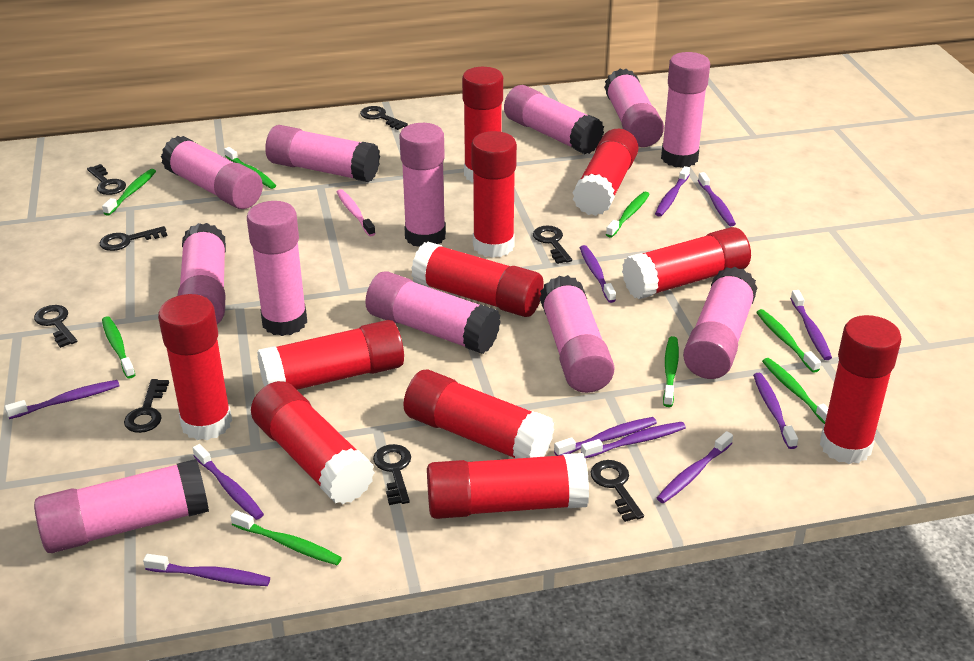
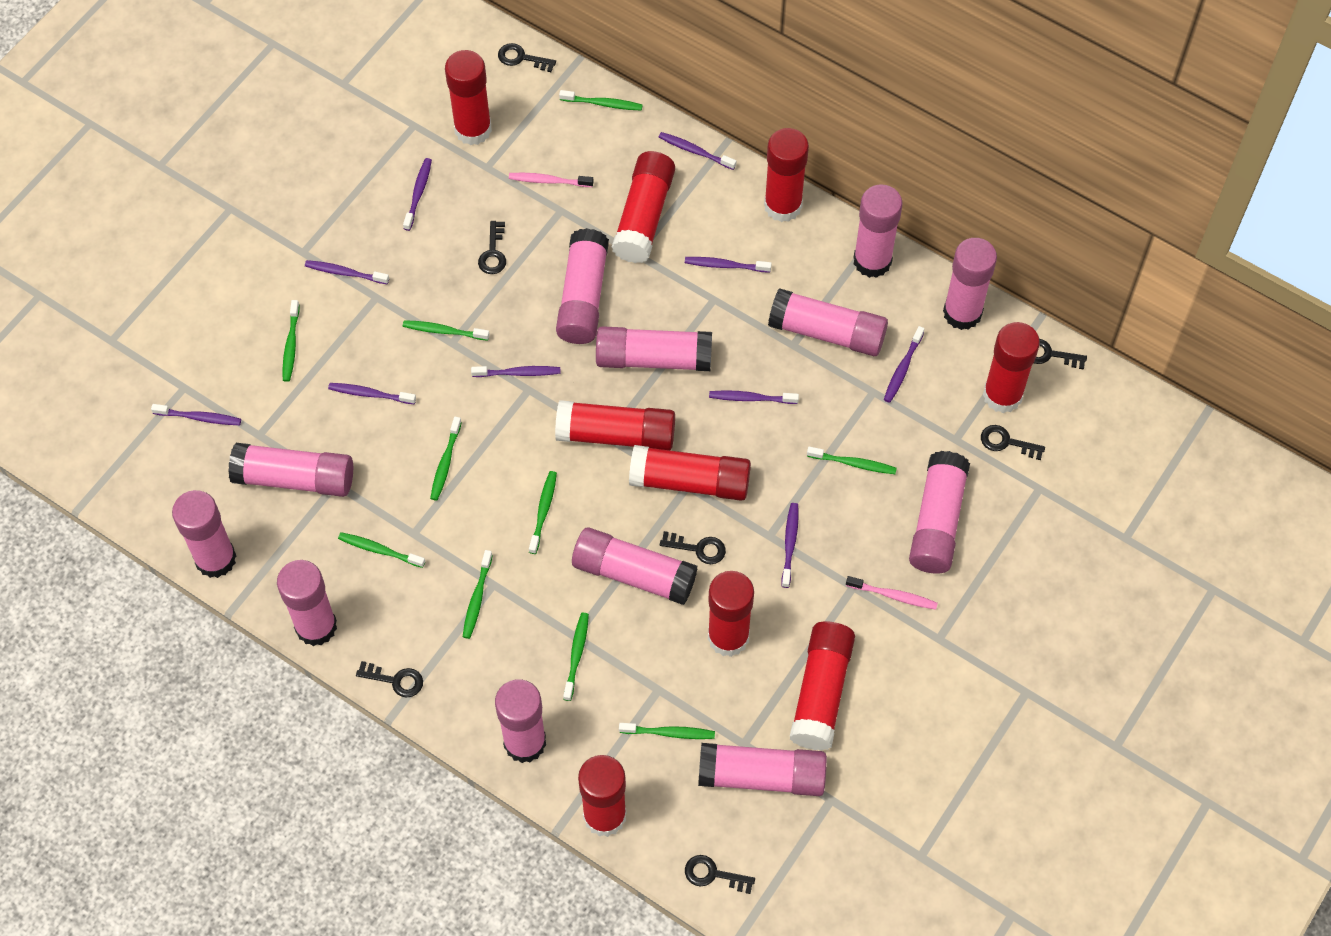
black key: [34,305,77,348] [87,164,126,195] [100,226,168,251] [124,379,169,433] [360,106,408,130] [373,444,411,505] [533,226,572,264] [591,460,644,522] = 8 -> [356,661,423,698] [478,221,506,274] [498,43,556,72] [660,531,726,564] [685,855,755,894] [981,425,1045,460] [1034,339,1087,370] = 7
green toothbrush: [102,169,156,216] [102,316,135,378] [224,147,276,189] [231,510,342,565] [606,192,650,238] [663,336,679,407] [756,309,821,373] [762,358,828,424] = 8 -> [283,300,300,382] [338,532,425,568] [403,320,490,341] [430,417,462,501] [463,550,493,639] [529,471,557,554] [559,90,643,111] [563,613,589,701] [619,723,715,739] [807,446,897,474] = 10
pink toothbrush: [337,189,376,236] = 1 -> [509,173,594,187] [846,576,938,610] = 2
purple toothbrush: [5,380,119,419] [143,554,270,586] [193,444,264,520] [554,417,657,456] [580,245,616,303] [581,422,686,458] [655,166,690,217] [657,431,733,503] [698,172,736,226] [753,373,798,449] [790,290,832,360] = 11 -> [151,404,241,425] [305,260,389,284] [328,383,416,404] [403,158,432,231] [471,366,560,377] [659,132,736,170] [685,257,772,273] [709,390,799,404] [782,503,799,588] [884,326,925,403] = 10
red glue stick: [158,294,232,440] [251,381,375,505] [257,320,404,390] [404,369,554,459] [411,242,544,317] [427,453,589,519] [462,67,503,182] [471,131,517,258] [573,129,638,216] [622,227,751,299] [820,315,902,464] = 11 -> [445,50,492,145] [555,400,675,450] [578,755,626,837] [612,151,675,263] [629,445,751,501] [708,571,754,657] [764,128,809,222] [790,621,855,751] [983,322,1040,413] = 9

